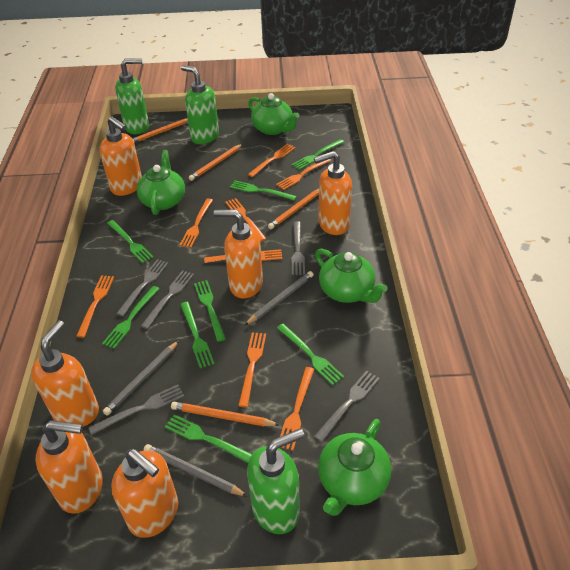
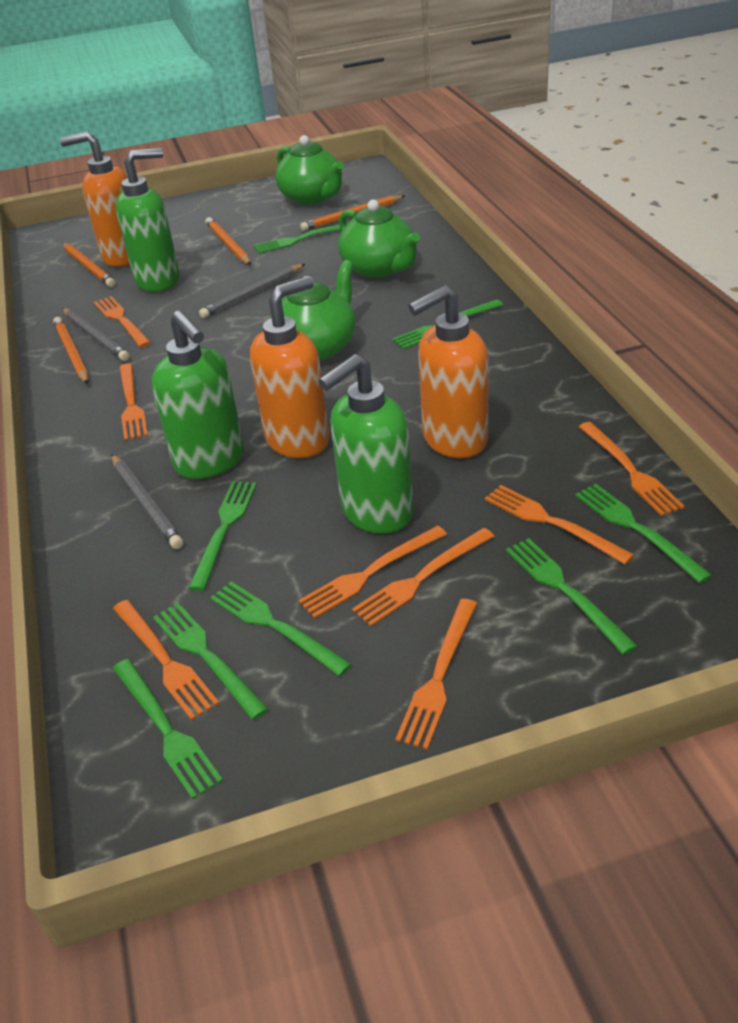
green teapot: [137,150,185,215] [248,93,300,135] [315,249,388,303] [318,419,391,516] = 4 -> [270,260,355,361] [275,135,344,205] [338,200,420,278] = 3
grey fork: [88,384,184,435] [116,259,169,316] [141,270,194,329] [291,221,305,275] [314,370,380,442] = 5 -> none = 0
orange soap dispenser: [31,320,99,427] [35,420,103,514] [100,117,142,196] [111,449,178,538] [214,210,263,299] [314,151,352,235] = 6 -> [60,131,130,267] [250,276,329,458] [408,285,488,458] = 3

